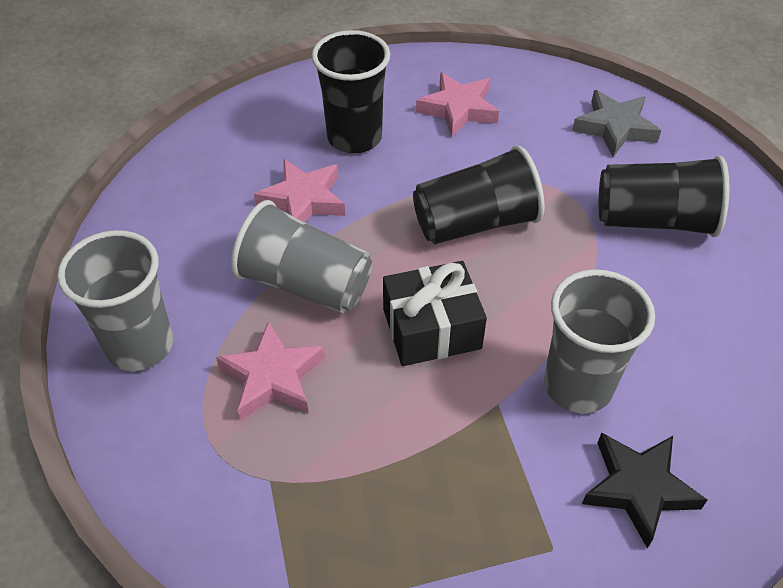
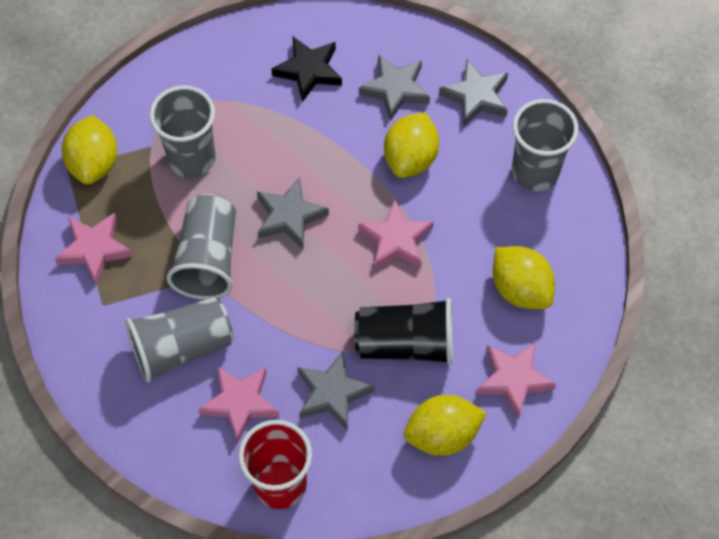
black cup: [312,30,390,154] [413,145,545,244] [599,155,729,237] = 3 -> [355,298,453,365] = 1
black gift: [383,261,487,366] = 1 -> none = 0
grey cup: [57,230,173,371] [231,200,372,313] [544,269,655,413] = 3 -> [125,297,234,382] [149,86,215,178] [166,194,236,299] [512,99,579,191] = 4
grey star: [572,90,661,157] = 1 -> [257,177,329,249] [297,351,374,430] [359,54,430,121] [439,60,508,126] = 4
pink star: [216,321,325,420] [254,159,345,223] [416,72,499,137] = 3 -> [55,213,133,285] [198,366,279,443] [358,199,434,269] [476,342,556,419] = 4
red cup: none = 0 -> [238,420,312,509] = 1
yellow lemon: none = 0 -> [62,115,117,185] [384,112,439,178] [404,395,486,456] [493,246,555,309] = 4

